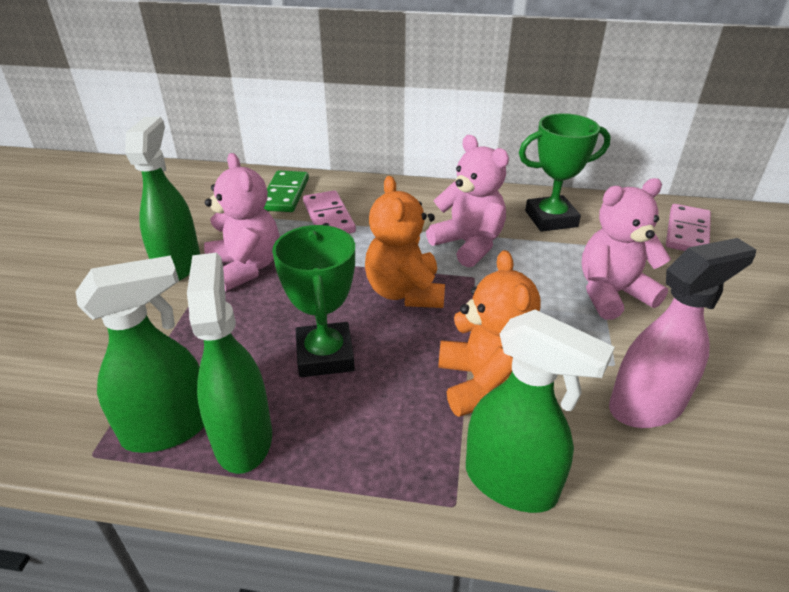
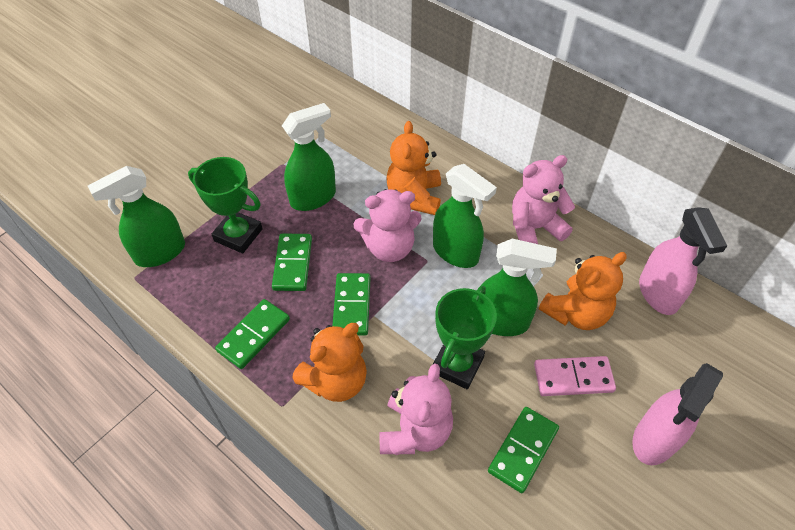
green domino: [264,170,309,212] = 1 -> [215,299,290,369] [272,234,312,291] [332,273,371,336] [488,407,559,493] = 4
orange teddy bear: [365,176,445,308] [438,250,541,417] = 2 -> [292,323,367,402] [386,121,441,215] [539,252,627,330] = 3
pink domino: [303,190,356,234] [666,204,711,251] = 2 -> [534,356,616,396] = 1
pink spray bottle: [609,238,756,428] = 1 -> [632,363,723,465] [639,207,727,315] = 2

